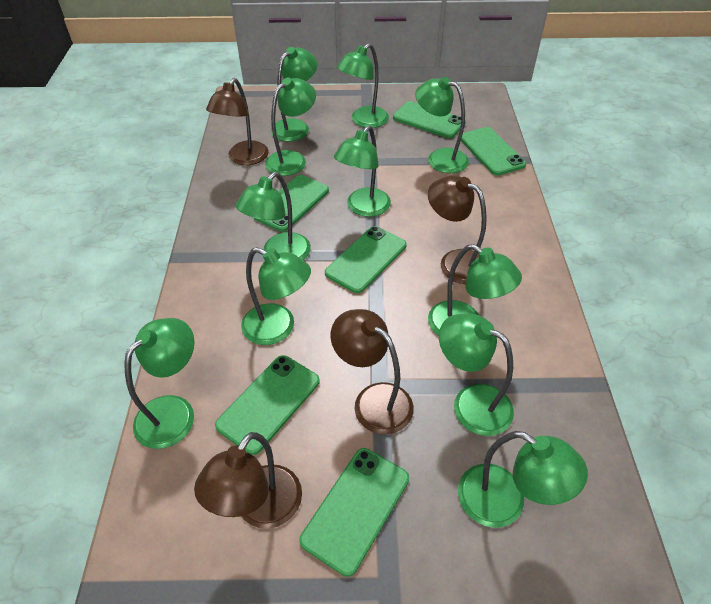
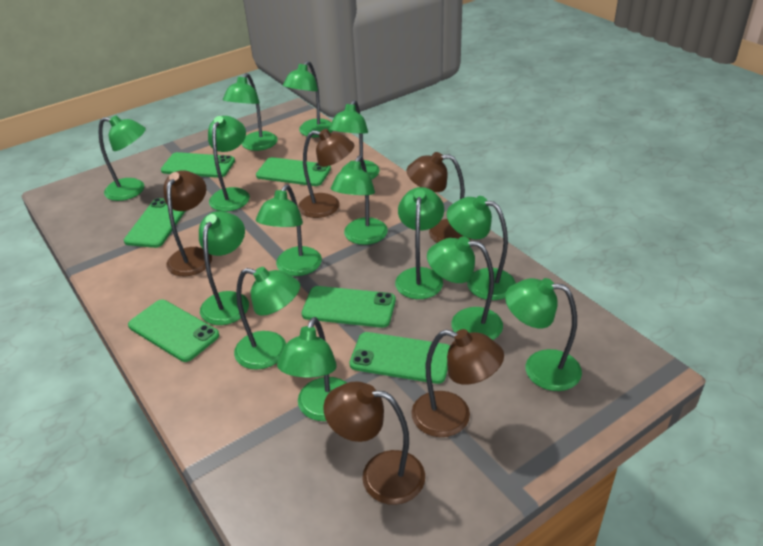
brown lamp: [194,432,302,529] [206,78,269,165] [331,309,414,435] [428,175,487,284] = 4 -> [163,170,212,276] [298,129,354,218] [323,381,425,505] [406,152,471,243] [411,329,504,437] = 5
green lamp: [124,318,195,449] [236,172,311,260] [241,247,311,345] [265,77,316,176] [271,47,317,142] [334,125,391,217] [337,43,389,128] [415,77,469,173] [428,244,522,336] [439,313,514,436] [458,431,588,528] = 11 -> [99,115,146,201] [199,211,249,325] [208,116,250,211] [223,73,278,151] [234,267,300,370] [256,185,322,276] [277,317,347,421] [283,61,332,137] [329,100,380,179] [331,156,388,245] [395,187,444,299] [427,236,503,340] [447,196,516,300] [505,278,582,391] = 14

